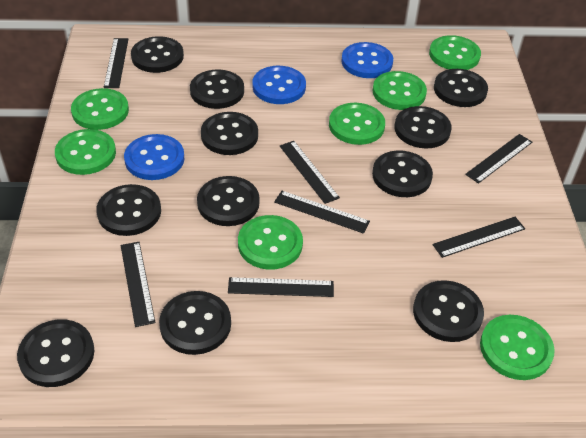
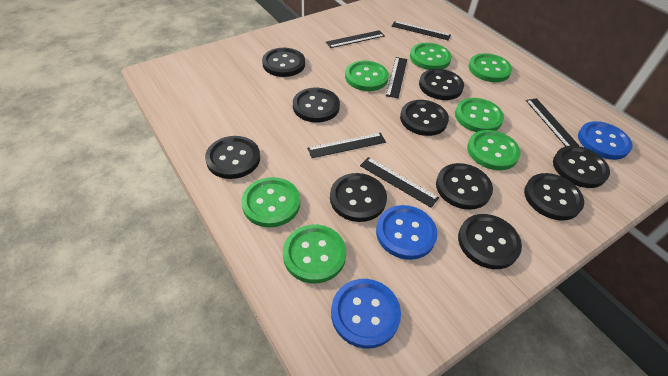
black button: [17,319,94,387] [96,184,161,236] [131,36,184,73] [159,291,231,355] [190,69,244,109] [197,176,260,226] [201,112,258,155] [372,150,433,197] [395,106,452,149] [413,280,484,342] [434,69,488,107] = 11 -> [205,136,260,179] [262,48,305,77] [293,88,340,122] [330,173,387,222] [400,100,449,136] [419,69,464,100] [436,163,493,210] [458,214,522,269] [524,173,584,220] [553,146,610,188] = 10
black ruler: [104,38,128,88] [121,242,156,327] [228,277,334,297] [274,191,370,234] [280,141,340,204] [433,217,525,258] [465,134,532,183] = 7 -> [307,133,386,158] [326,30,385,48] [360,157,439,208] [386,57,407,98] [392,21,451,41] [526,98,579,146] = 6

